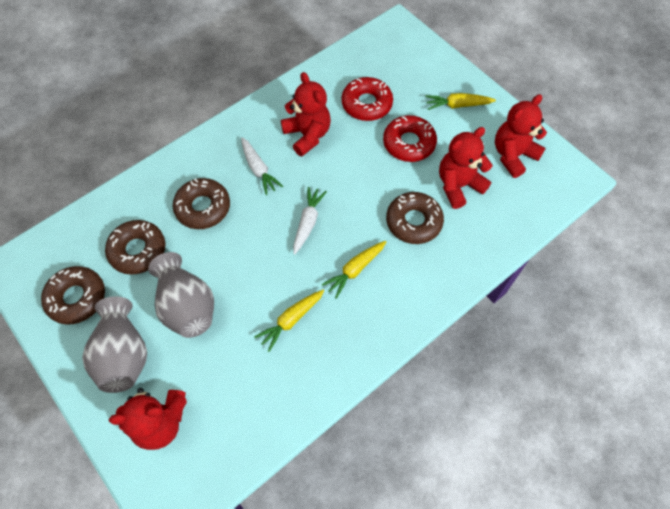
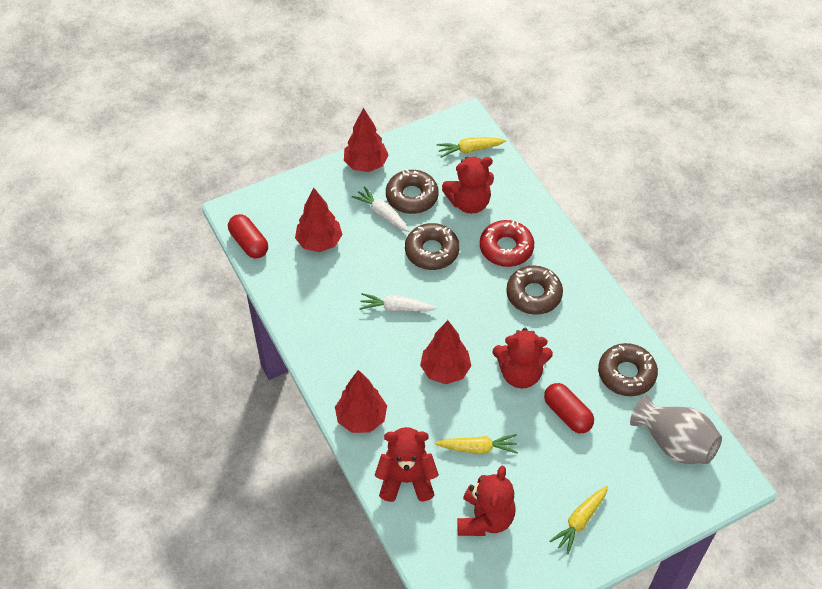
grey vase: [82,296,147,393] [148,252,214,338] = 2 -> [630,395,722,464] = 1
red capsule: none = 0 -> [228,214,268,259] [544,383,594,433] = 2
red donut: [342,77,393,121] [383,115,437,162] = 2 -> [480,220,534,267] = 1
red tree: none = 0 -> [295,188,343,252] [335,370,387,433] [344,108,389,172] [420,320,471,384] = 4

